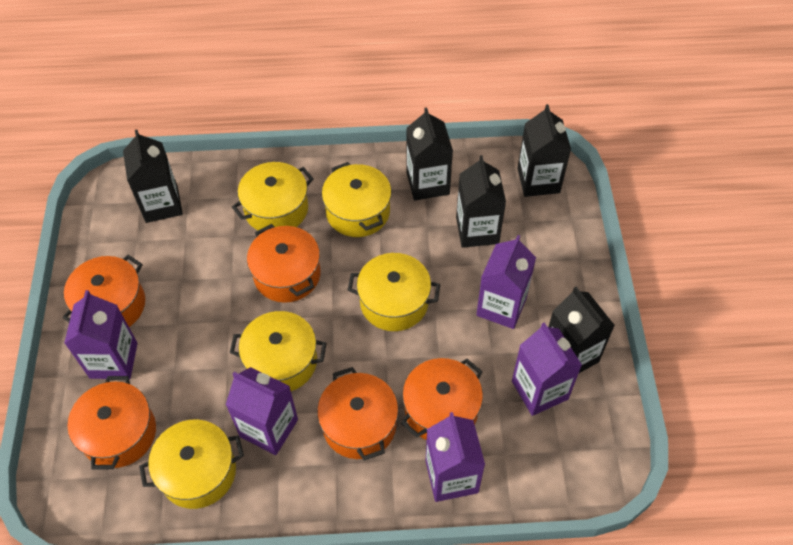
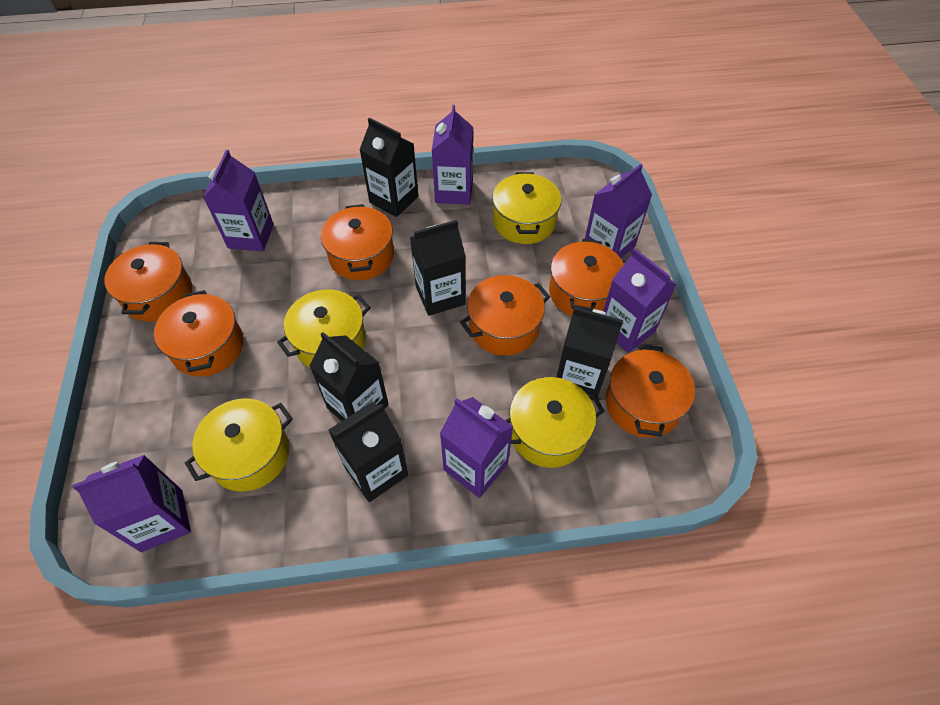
orange pot: [63,255,145,327] [67,376,156,470] [247,224,321,303] [317,367,398,461] [401,358,483,440] = 5 -> [104,242,192,322] [154,290,244,376] [321,204,394,280] [460,275,550,356] [549,239,624,316] [606,344,695,438] = 6
purple carton: [64,290,138,379] [226,367,298,455] [425,412,485,502] [476,235,536,329] [512,322,582,416] = 5 -> [72,455,191,552] [203,150,274,251] [432,105,473,205] [440,397,514,498] [585,164,652,258] [603,248,677,353] = 6
yellow pot: [139,420,244,509] [230,311,327,391] [232,162,314,230] [322,162,392,237] [348,253,440,331] = 5 -> [185,399,293,491] [277,289,371,367] [492,172,561,244] [505,377,605,468] = 4

